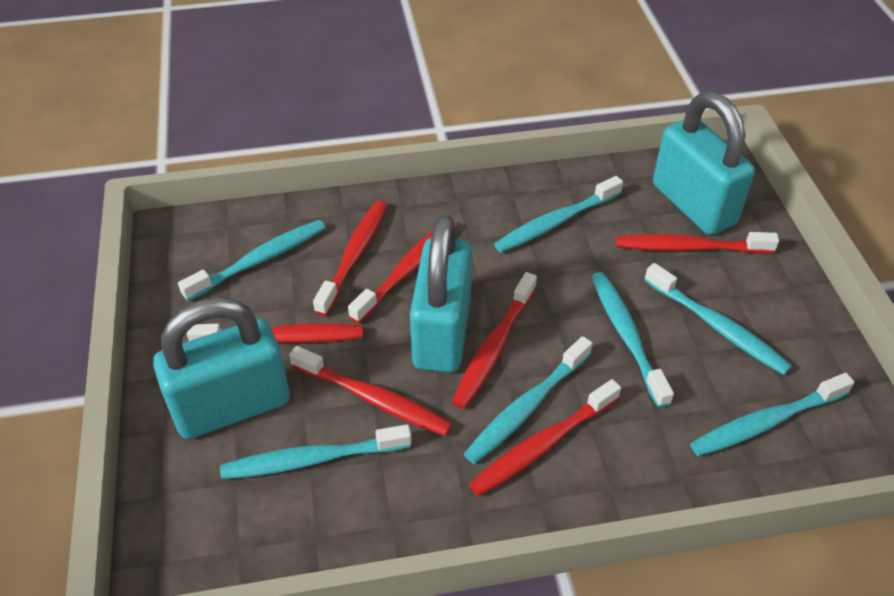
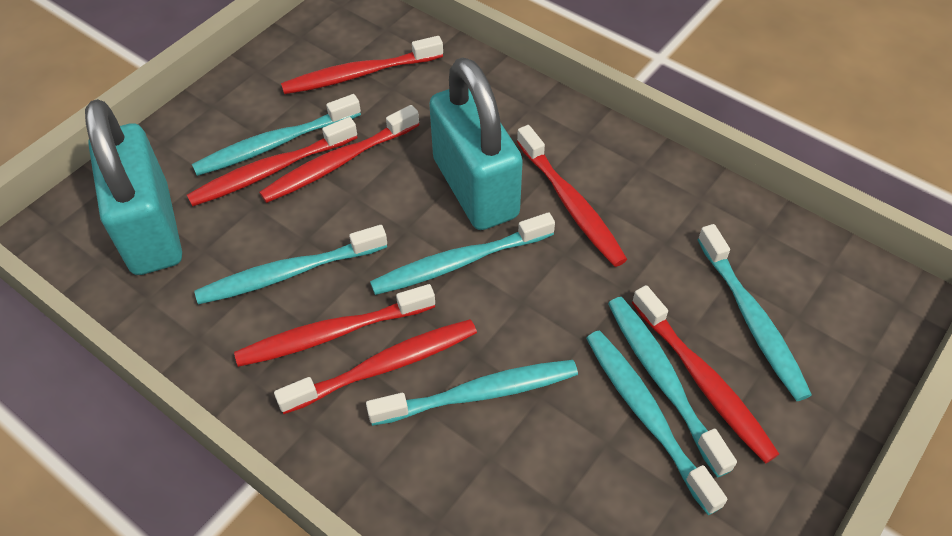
turquoise padlock: [153,297,290,439] [410,214,472,373] [653,91,755,235] = 3 -> [85,99,182,275] [429,57,523,230] = 2

